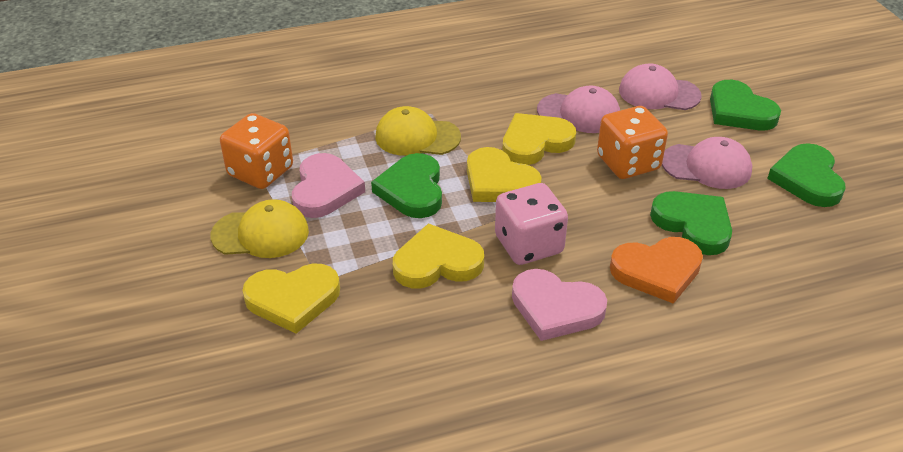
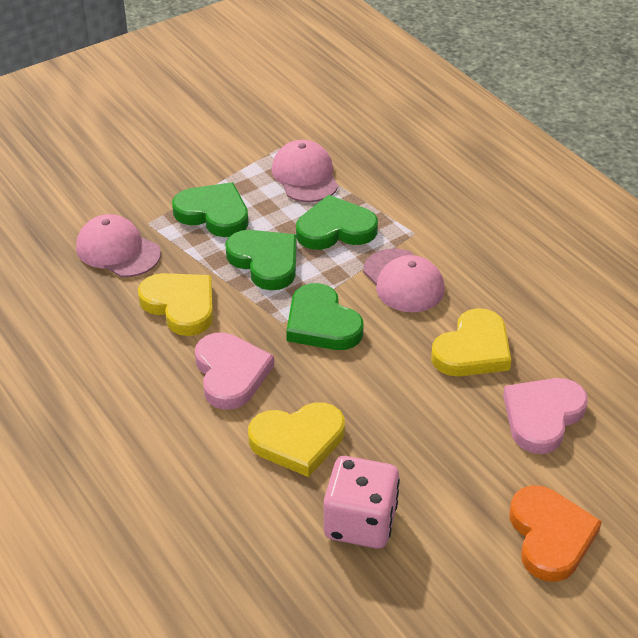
orange dice: [220,113,293,189] [597,106,668,179] = 2 -> none = 0
yellow cap: [210,199,309,258] [375,106,461,156] = 2 -> none = 0
yellow heart: [242,264,340,334] [393,223,484,288] [467,147,542,202] [502,113,576,165] = 4 -> [138,273,213,336] [248,402,345,477] [431,308,511,376] = 3

